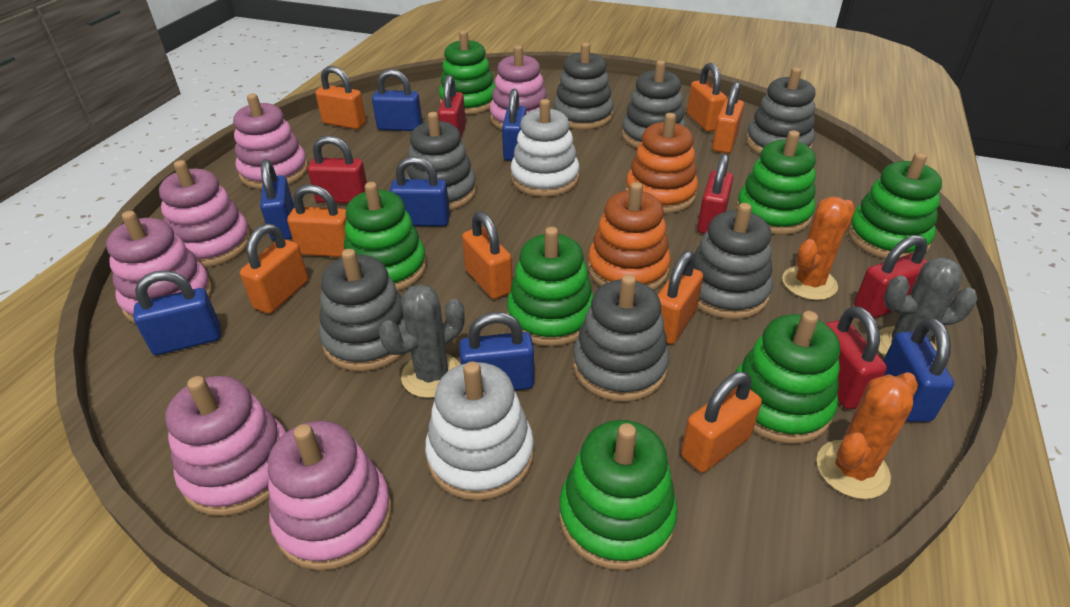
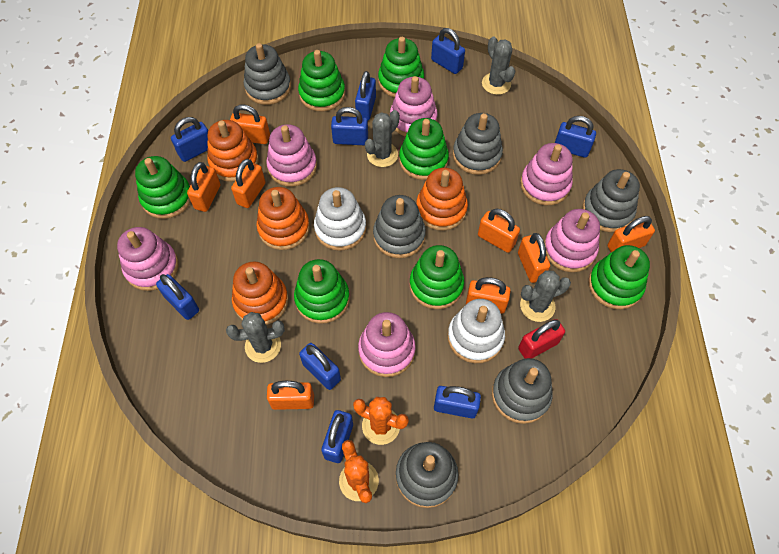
blue padlock: [133,271,221,355] [260,159,294,241] [372,69,422,131] [390,156,450,226] [459,312,534,390] [502,89,527,161] [883,318,954,422] = 7 -> [156,274,199,320] [171,117,208,162] [299,343,341,390] [321,410,353,463] [331,107,368,145] [355,71,376,120] [431,28,465,74] [434,386,481,418] [555,116,596,158] = 9
grey cactus: [379,284,464,398] [878,257,978,357] = 2 -> [226,312,285,363] [365,110,400,167] [482,37,515,95] [520,270,571,322] = 4
grey stacking toy: [319,249,406,371] [405,112,477,210] [553,42,614,130] [573,274,670,402] [622,60,686,148] [694,203,773,319] [746,67,815,154] = 7 -> [244,43,291,105] [373,195,426,258] [396,442,458,508] [453,113,503,175] [492,358,553,424] [582,169,640,232] = 6
orange stacking toy: [588,182,671,290] [625,113,698,213] = 2 -> [207,120,259,182] [232,262,288,325] [257,187,310,250] [416,168,468,231] = 4
red padlock: [307,135,367,204] [438,75,466,137] [697,154,733,234] [825,306,887,409] [854,235,928,318] = 5 -> [518,319,565,359] = 1

